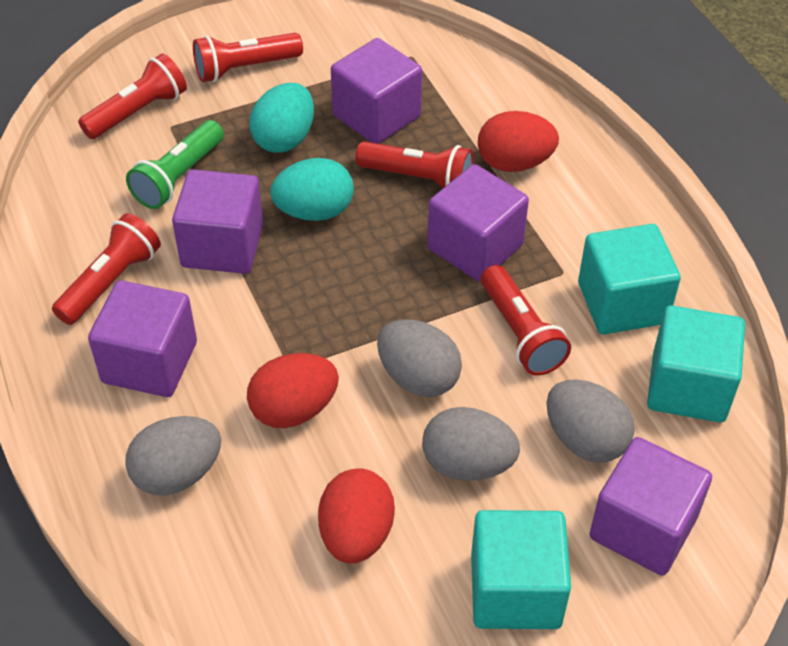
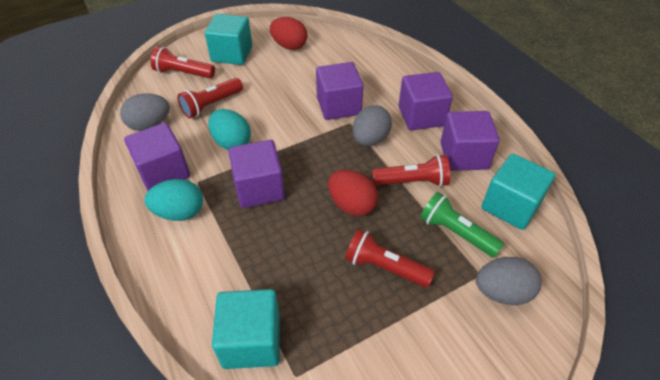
grey egg: [125,416,221,495] [377,319,462,397] [422,407,520,481] [547,379,634,463] = 4 -> [120,93,170,131] [353,105,392,146] [476,257,542,305] = 3
red egg: [247,353,339,428] [318,468,395,564] [478,111,559,172] = 3 -> [270,17,307,50] [328,170,378,216] = 2
red flashlight: [52,213,161,325] [78,53,187,139] [193,33,303,82] [355,141,474,188] [481,265,571,376] = 5 -> [150,47,215,78] [177,78,243,119] [345,229,435,288] [372,155,450,187] = 4

